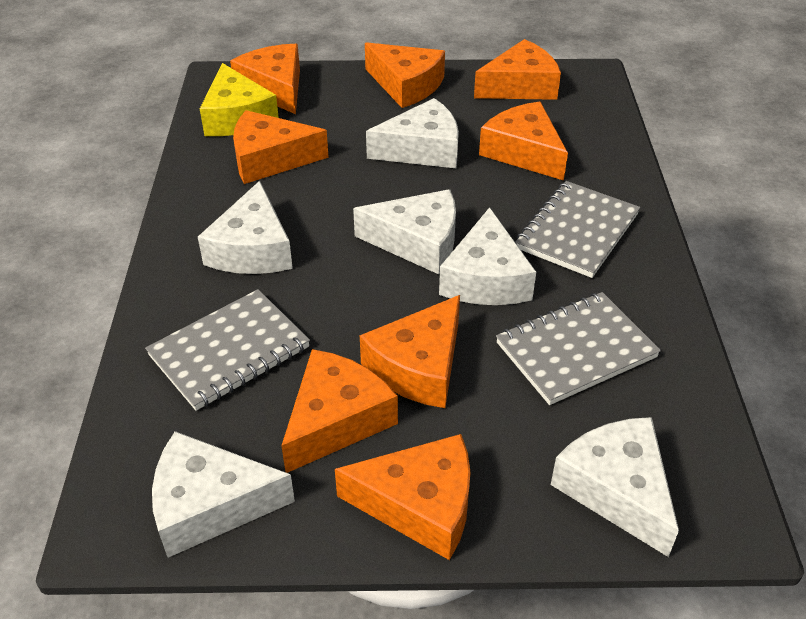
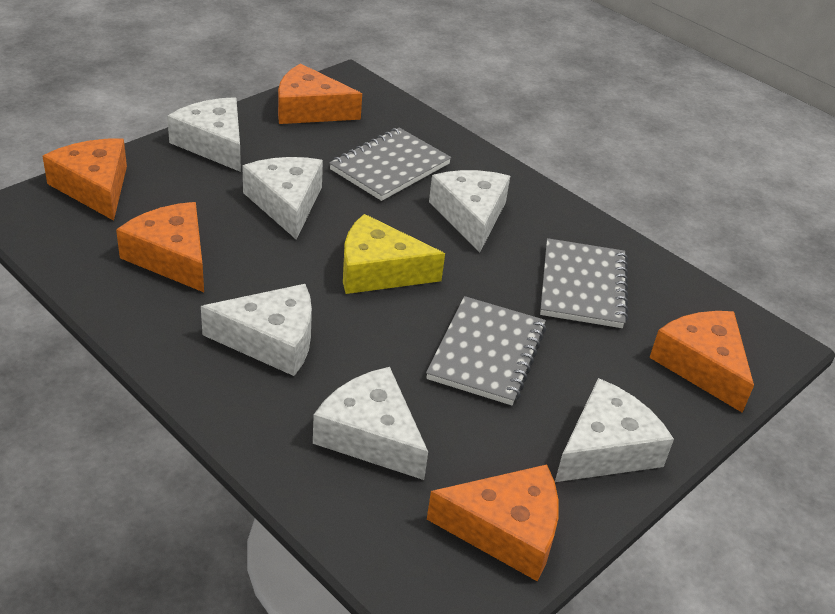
orange cheese: [230,44,300,114] [233,110,329,184] [282,349,398,473] [335,434,471,560] [360,295,460,408] [365,42,445,108] [474,39,561,100] [479,102,568,181] = 8 -> [43,138,127,221] [116,202,204,292] [278,63,362,124] [427,464,559,582] [649,311,754,413] = 5

